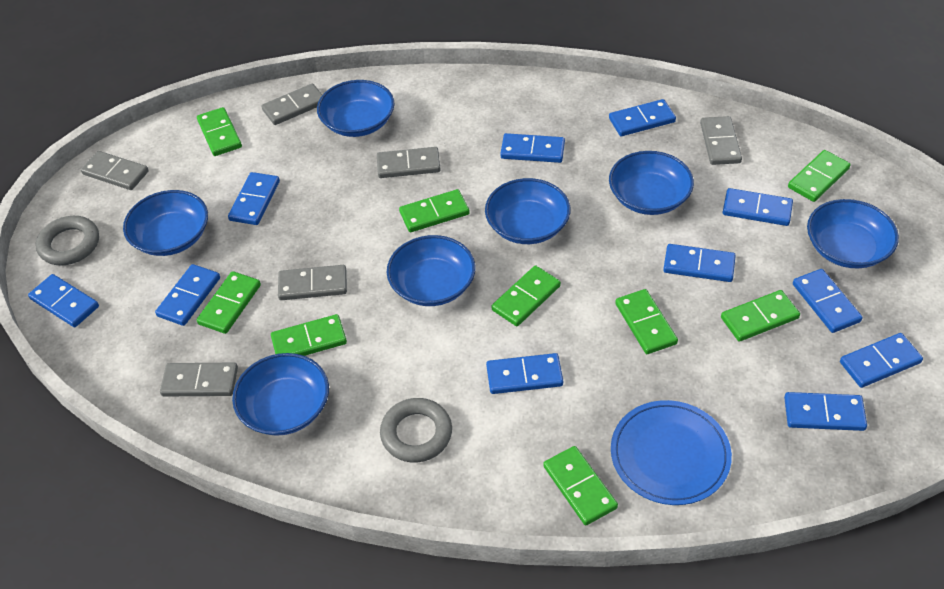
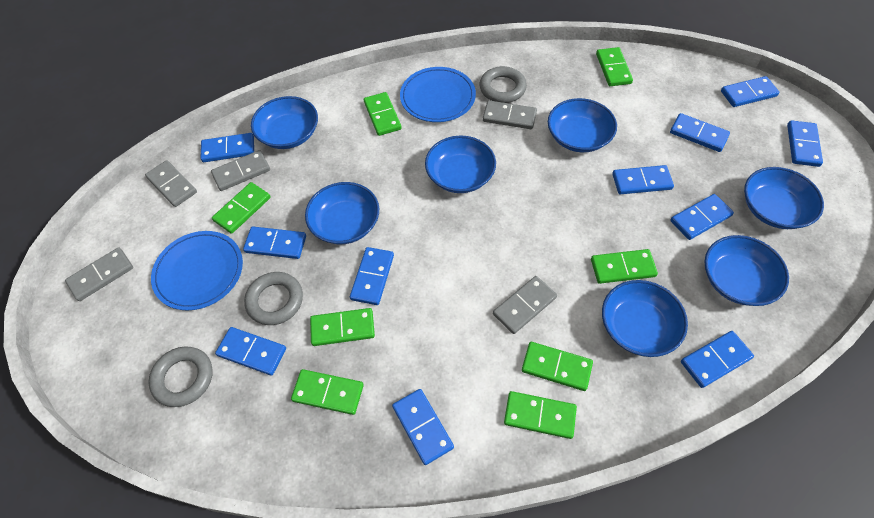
blue plate: [611,400,732,505] = 1 -> [151,231,243,310] [400,67,476,122] = 2
green domino: [197,107,242,156] [197,271,261,334] [271,314,347,356] [399,189,470,232] [492,265,561,326] [543,446,618,525] [615,289,678,354] [721,290,800,342] [788,150,851,202] = 9 -> [212,182,271,234] [291,369,364,415] [310,308,375,346] [364,92,402,136] [504,391,577,439] [522,342,593,391] [591,249,658,284] [596,47,633,86] = 8
grey domino: [81,151,149,190] [160,363,238,396] [261,84,322,125] [278,265,347,300] [377,147,441,178] [700,116,742,165] = 6 -> [65,248,133,301] [145,160,197,207] [211,150,270,191] [483,100,537,129] [493,276,557,334] = 5
grey ring: [36,216,99,265] [380,398,452,462] = 2 -> [148,347,213,407] [244,272,303,325] [480,66,527,103] = 3

